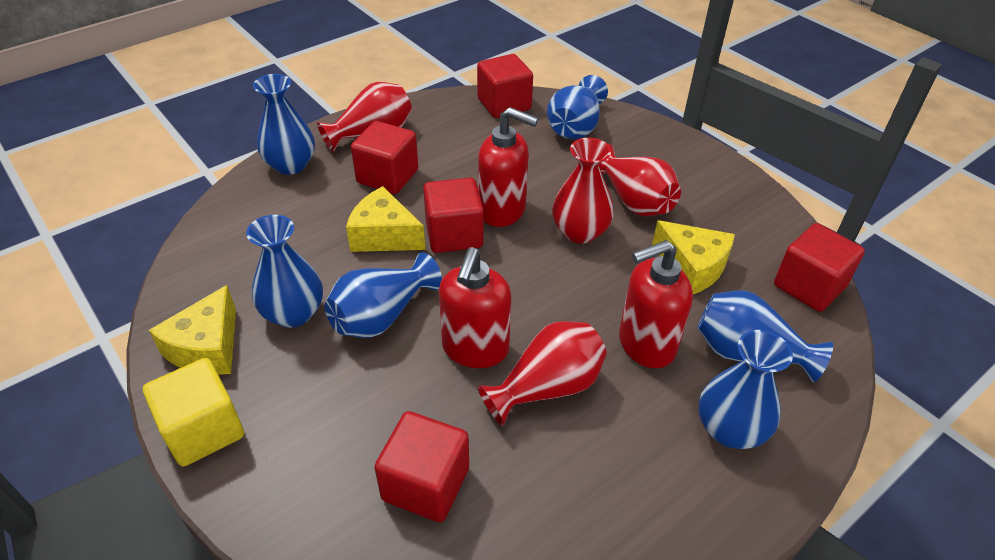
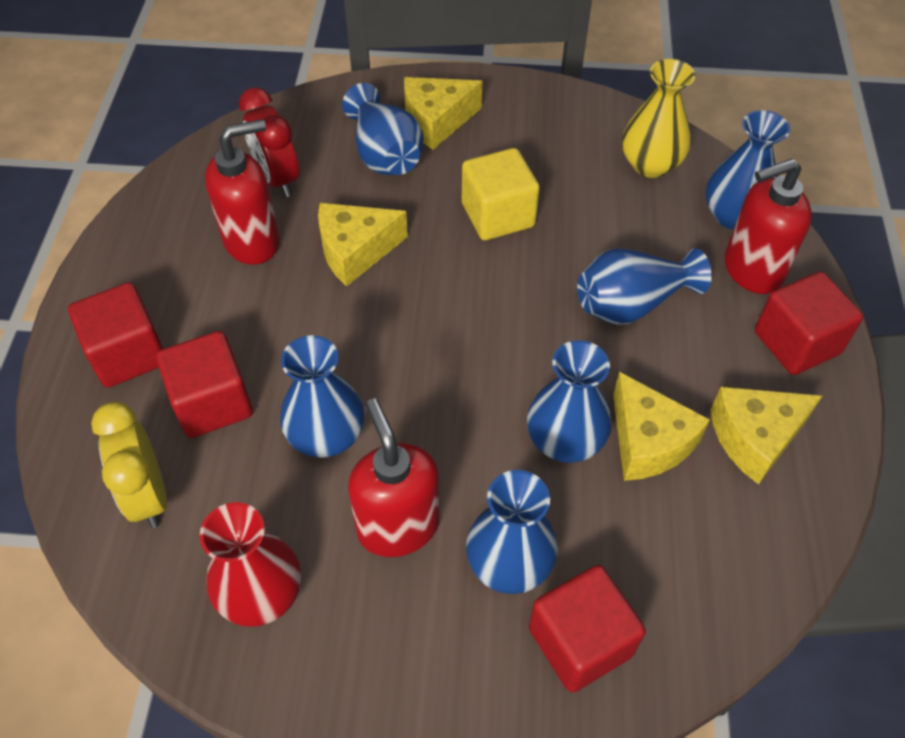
red clock: none = 0 -> [239,87,299,197] = 1
red cube: [351,121,418,194] [374,411,469,522] [423,178,484,253] [477,54,533,118] [774,223,865,312] = 5 -> [68,282,163,388] [156,331,253,438] [529,565,646,692] [755,271,864,375] = 4
red vase: [317,82,412,153] [477,321,607,426] [552,138,614,244] [599,143,681,216] = 4 -> [200,502,301,627] = 1
yellow cheese: [149,285,236,375] [346,186,426,252] [652,220,735,294] = 3 -> [318,203,408,286] [404,77,483,150] [613,372,710,481] [711,387,822,484] = 4
yellow clock: none = 0 -> [91,402,167,528] = 1
yellow vase: none = 0 -> [622,59,696,178] = 1

